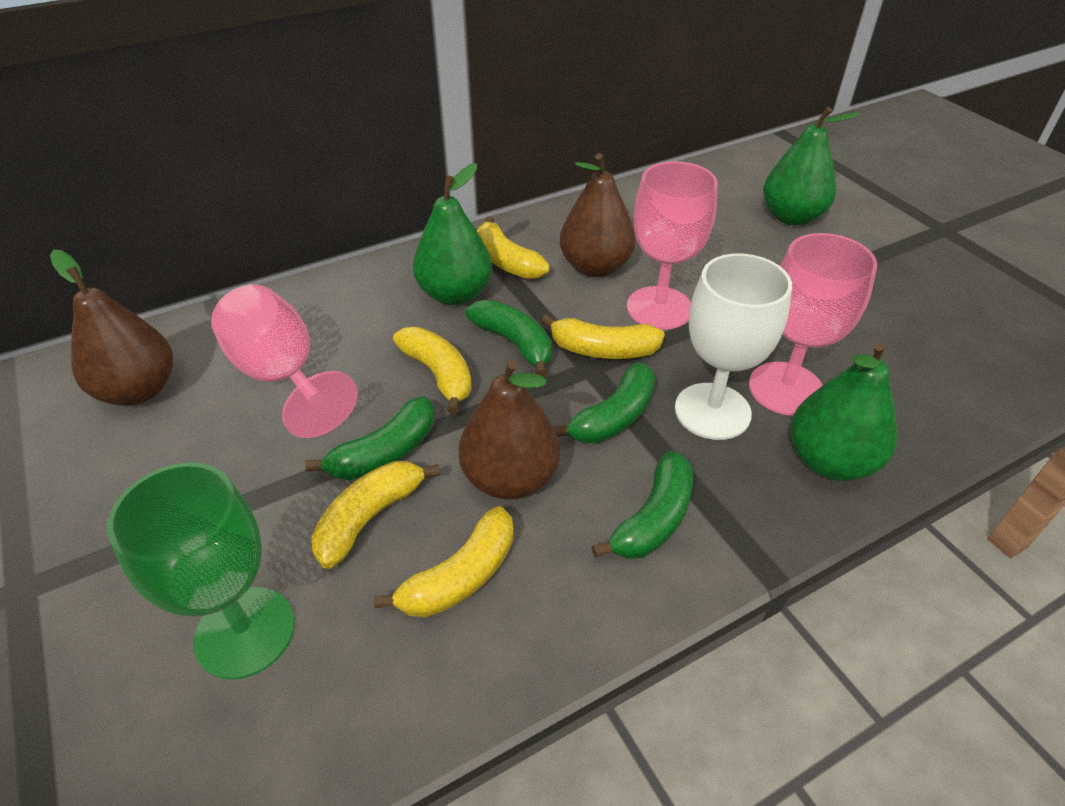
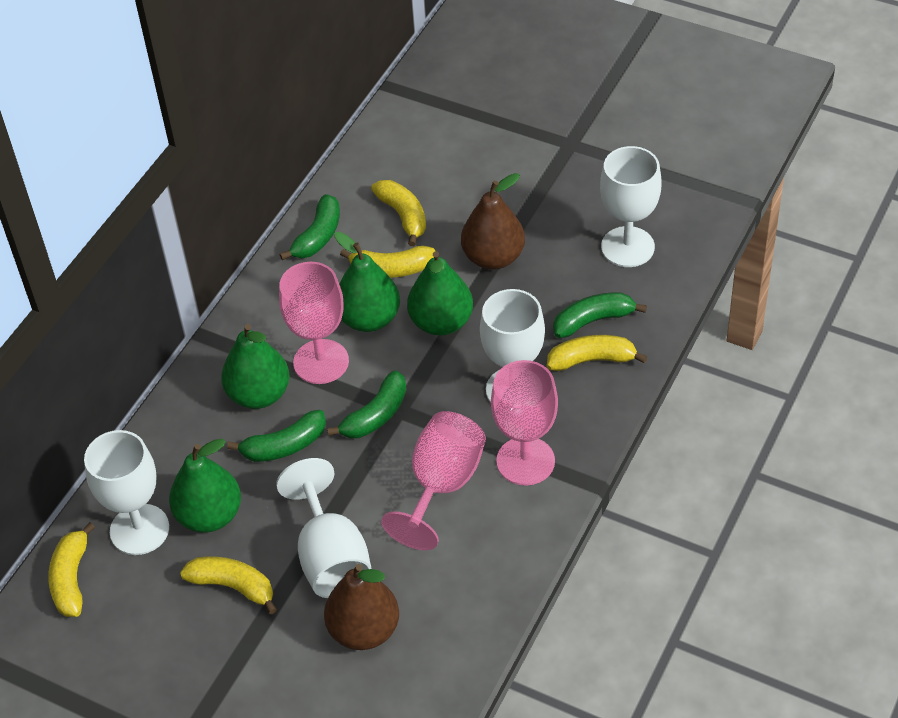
brown pear: [50,250,173,406] [458,360,560,500] [560,153,635,277] = 3 -> [324,564,399,650] [461,173,525,270] = 2
green goblet: [107,462,295,680] = 1 -> none = 0
green pear: [413,163,492,305] [763,107,860,226] [791,342,897,481] = 3 -> [169,439,241,533] [221,324,290,409] [334,232,400,332] [407,251,473,335] = 4
white goblet: [675,254,792,440] = 1 -> [84,430,169,555] [276,458,372,598] [480,289,545,403] [600,146,661,267] = 4

